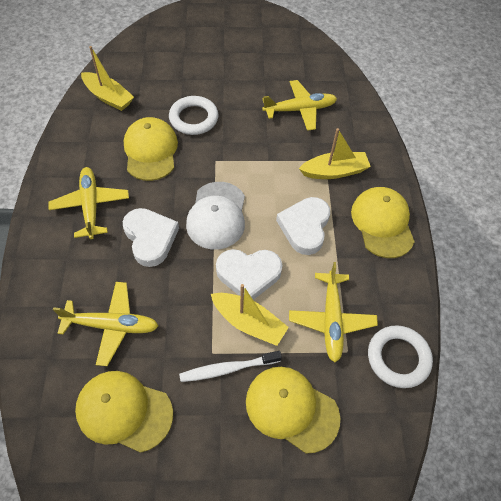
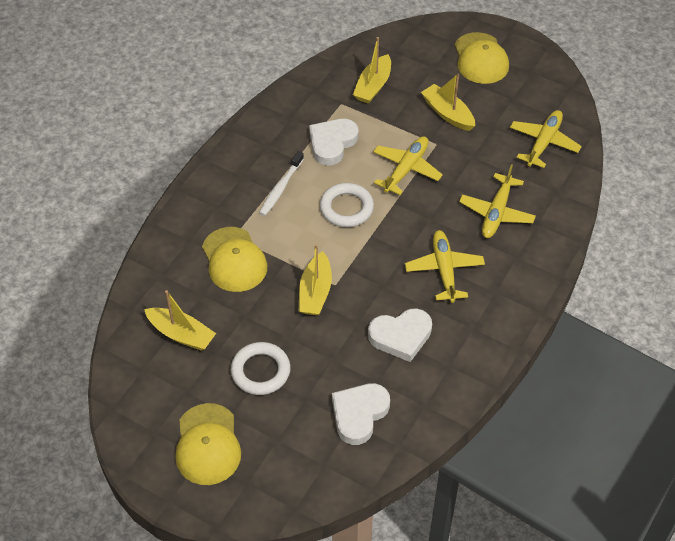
white cap: [186,182,245,250] = 1 -> none = 0
yellow boat: [81,46,134,111] [211,284,289,346] [299,128,371,179] = 3 -> [144,290,216,351] [299,244,332,315] [353,37,391,104] [421,74,475,131] = 4
yellow cap: [75,371,173,453] [124,117,178,181] [246,367,340,453] [351,187,415,258] = 4 -> [175,403,241,485] [202,227,267,292] [455,32,509,84] = 3

